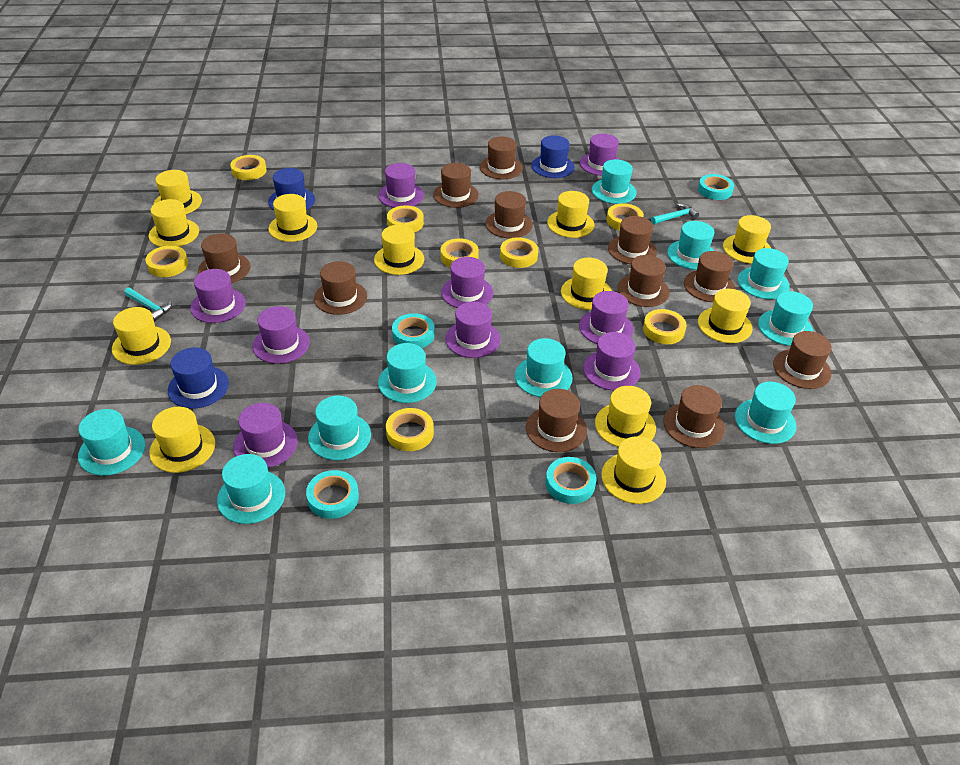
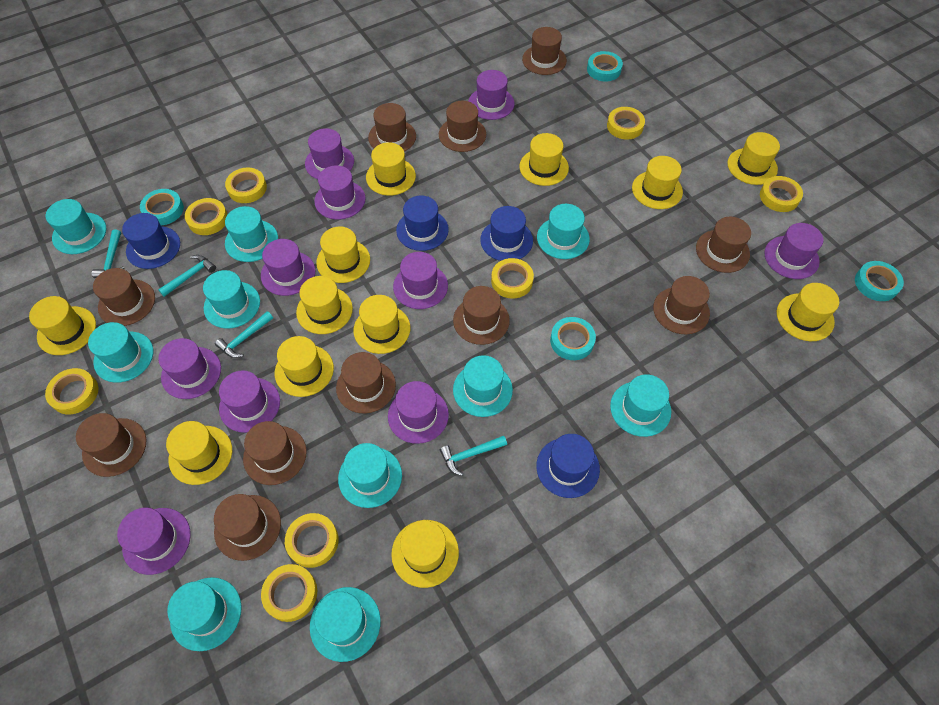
blue hat: [168,347,229,409] [268,168,315,210] [531,135,575,178] = 3 -> [122,213,180,269] [396,195,449,251] [480,206,533,261] [536,434,600,498] = 4
purple hat: [190,269,246,323] [233,403,298,468] [252,306,310,364] [378,163,424,208] [441,257,493,308] [445,302,501,358] [579,291,633,344] [580,134,620,176] [583,332,641,390] = 9 -> [117,508,191,575] [158,338,221,399] [219,370,280,433] [261,239,315,296] [305,128,354,179] [314,166,366,220] [388,381,449,444] [393,252,448,309] [468,70,515,120] [765,223,824,279] = 10
turquoise hammer: [124,288,172,322] [651,204,699,224] = 2 -> [92,229,124,278] [158,255,216,297] [215,311,273,358] [440,436,507,476] = 4

